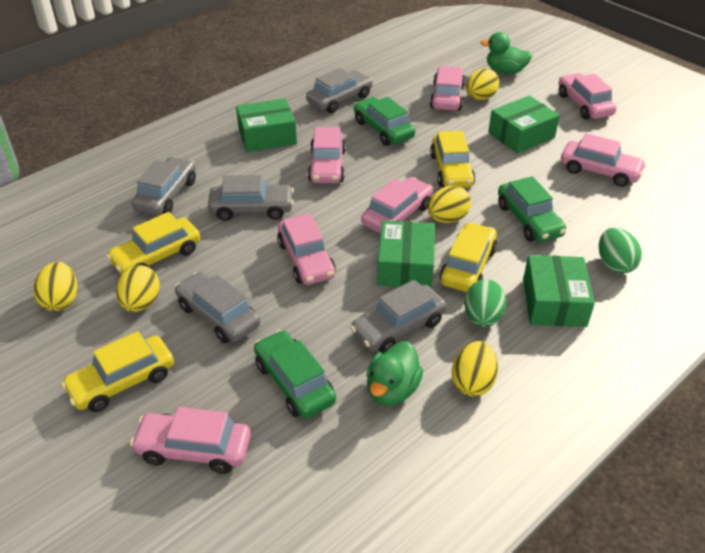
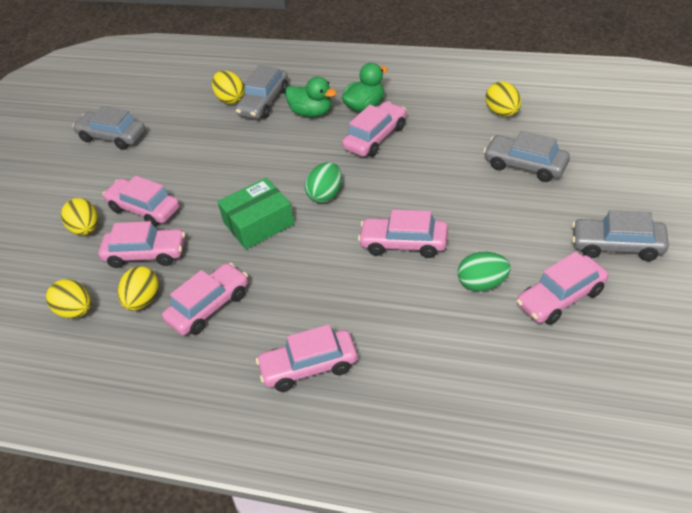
green box: [236,98,297,152] [377,220,435,288] [488,95,560,154] [523,255,595,327] = 4 -> [218,177,295,249] = 1
green car: [254,330,336,419] [354,97,415,146] [498,176,566,242] = 3 -> none = 0
grey car: [132,156,196,215] [175,272,260,343] [208,175,294,221] [306,68,373,113] [350,280,446,354] = 5 -> [72,106,145,150] [235,65,288,119] [483,131,570,182] [572,210,669,261] = 4
yellow car: [61,331,174,412] [106,212,200,275] [430,131,475,188] [439,222,497,292] = 4 -> none = 0

